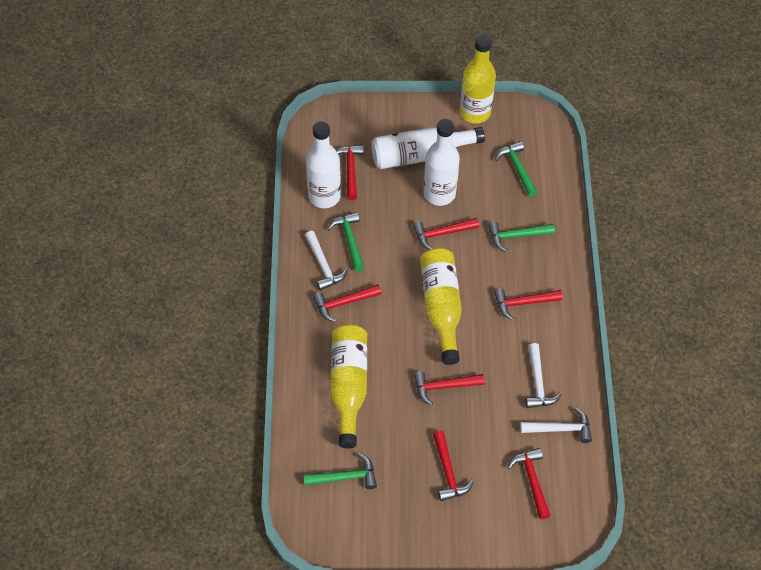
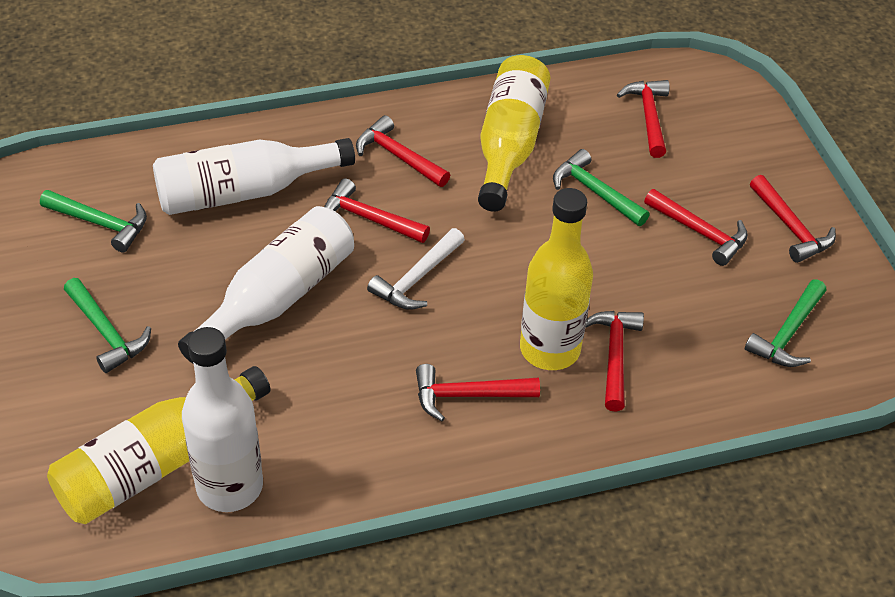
white hammer: [305,231,348,291] [520,407,592,443] [526,343,562,408] = 3 -> [367,228,465,310] = 1

